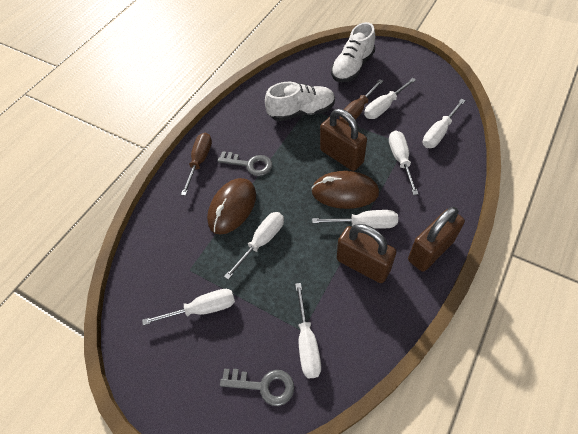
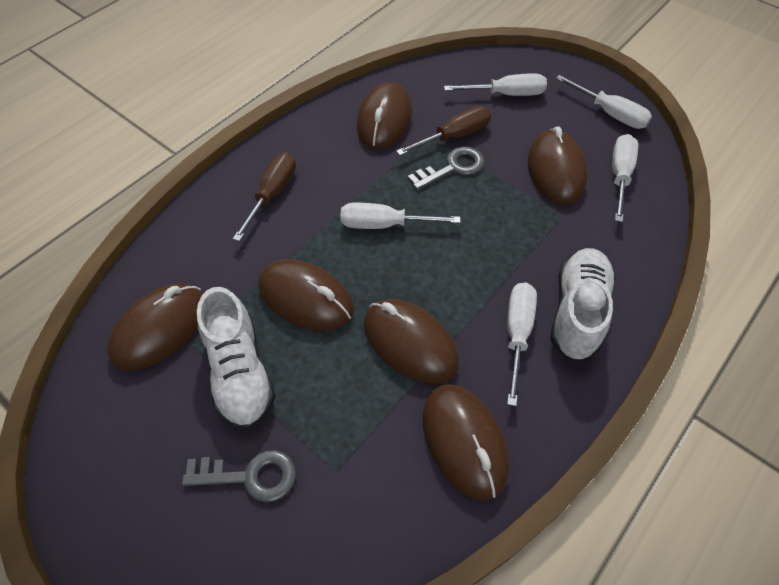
brown mouse: [207,178,256,235] [311,171,379,209] = 2 -> [107,284,203,371] [258,259,354,331] [357,82,412,149] [364,299,459,384] [423,384,509,501] [528,126,587,205] = 6
brown padlock: [320,109,367,171] [337,224,396,283] [408,207,465,272] = 3 -> none = 0
white screwdriver: [142,289,235,326] [224,212,284,280] [295,283,321,378] [312,210,398,229] [364,78,416,119] [389,130,418,195] [423,99,466,148] = 7 -> [340,203,461,229] [444,73,547,96] [507,282,537,406] [555,75,652,129] [612,134,638,222] = 5

